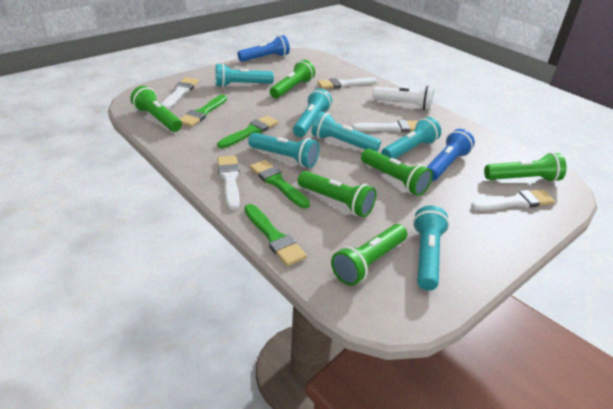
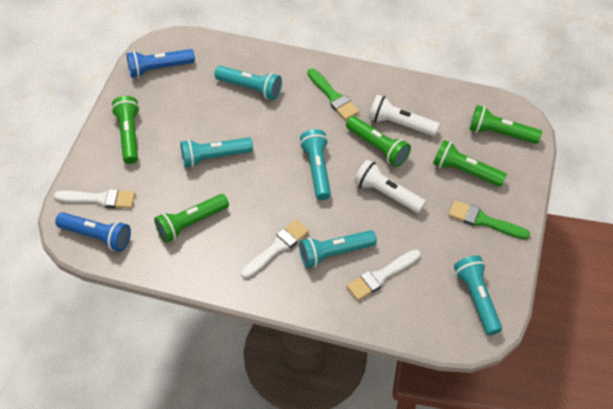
green brush: [180,95,227,127] [217,116,278,148] [244,204,307,266] [250,160,310,208] = 4 -> [307,68,359,120] [448,200,530,240] = 2
green flashlight: [130,86,182,132] [270,60,315,99] [298,171,376,217] [331,224,407,286] [361,149,433,196] [484,152,567,182] = 6 -> [111,96,140,164] [154,194,229,243] [346,116,411,167] [433,140,507,187] [469,105,542,144] = 5
turquoise flashlight: [216,63,274,87] [248,133,320,168] [293,88,332,137] [312,111,381,152] [381,117,441,159] [413,205,449,290] = 6 -> [180,137,253,168] [214,66,282,100] [299,230,377,268] [300,129,331,200] [454,255,502,335] = 5
white brush: [162,78,199,109] [217,156,240,210] [317,77,377,89] [352,120,418,132] [471,189,555,211] = 5 -> [54,189,135,208] [241,220,309,279] [346,249,421,301] = 3
white flashlight: [373,86,434,110] = 1 -> [354,160,426,213] [369,95,439,136] = 2

